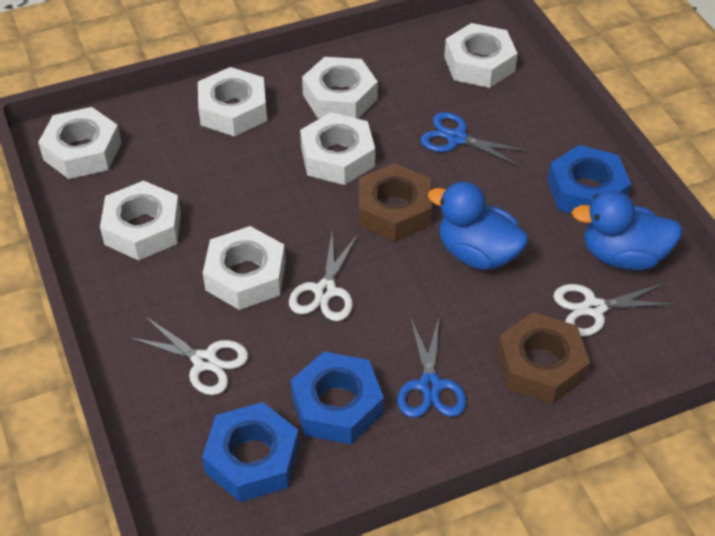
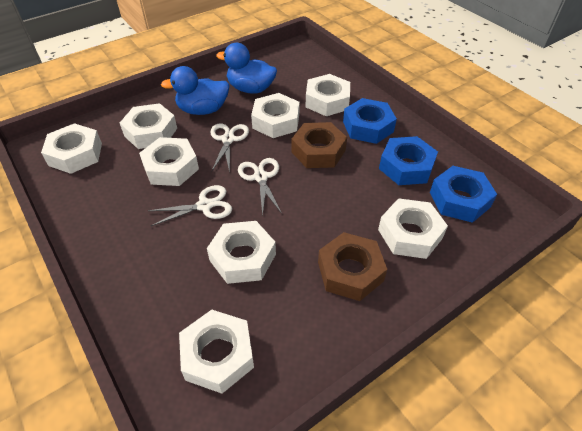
blue scissors: [397,318,466,417] [420,112,528,166] = 2 -> none = 0
white nut: [38,107,121,179] [100,181,181,261] [198,67,267,137] [203,226,286,310] [300,112,375,185] [302,57,378,119] [444,23,518,88] = 7 -> [41,123,102,174] [120,103,177,149] [139,137,199,186] [179,310,254,394] [207,221,276,284] [251,93,300,138] [305,74,350,116] [378,198,448,259] = 8

